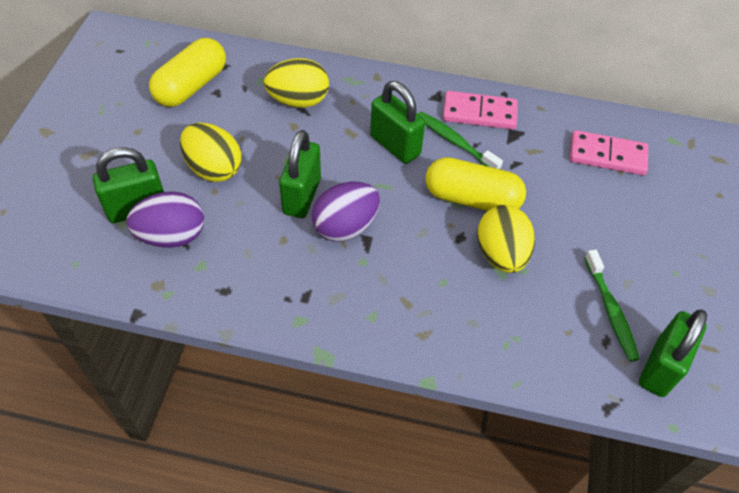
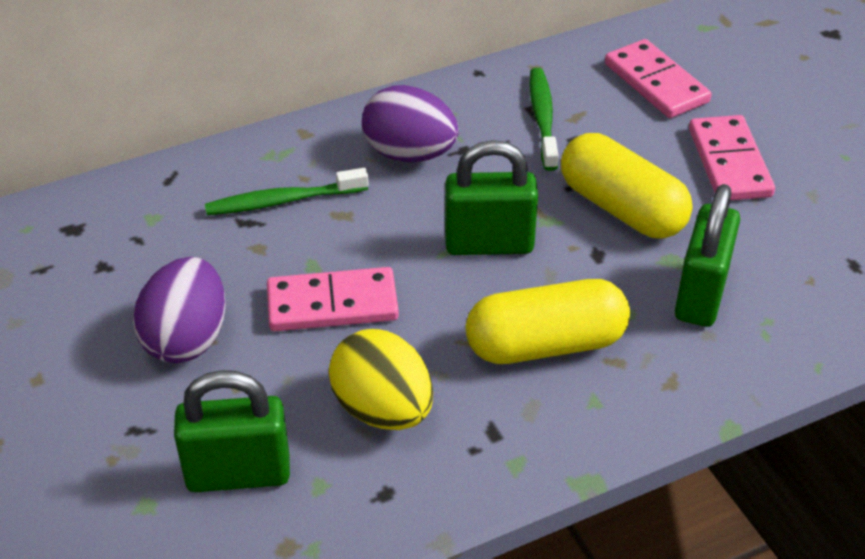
green padlock: [93,147,164,223] [279,130,321,218] [370,81,425,164] [639,310,707,397] = 4 -> [174,370,290,492] [445,140,538,255] [675,184,740,327] = 3
pink domino: [443,91,518,130] [570,130,648,175] = 2 -> [267,267,399,331] [605,39,712,118] [689,115,775,200] = 3
yellow egg: [180,123,242,182] [264,58,329,108] [477,205,535,273] = 3 -> [329,329,433,430] = 1

